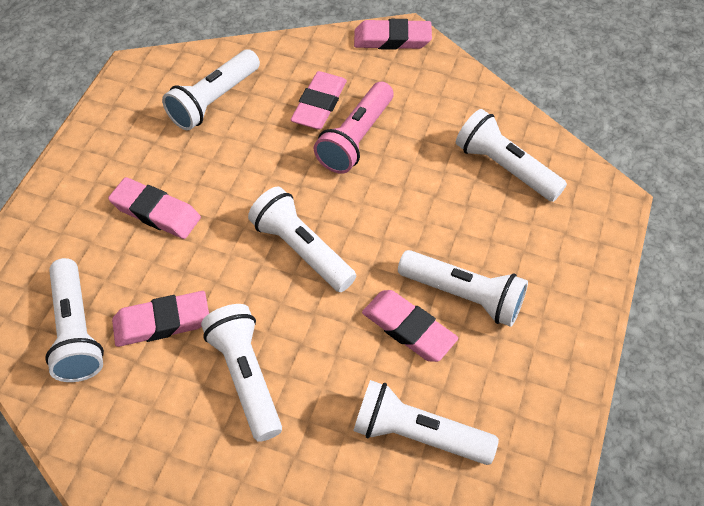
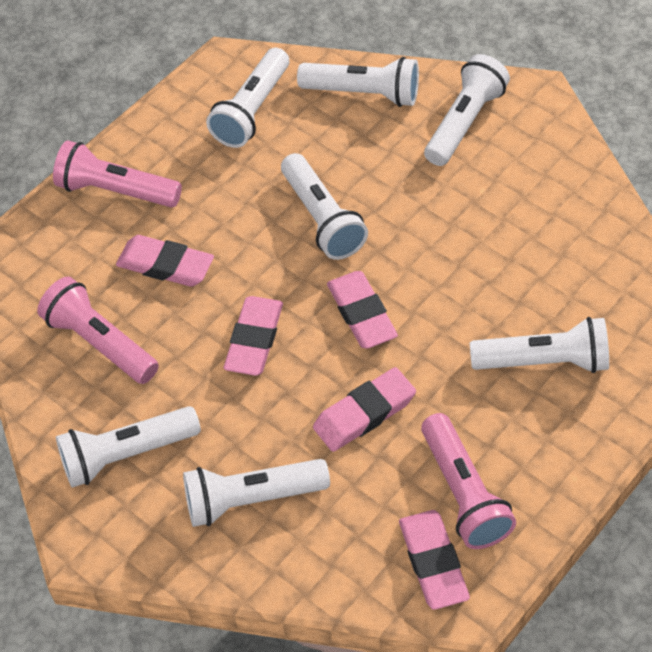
pink flashlight: [314,82,394,174] = 1 -> [37,277,159,384] [53,140,182,207] [421,413,516,549] = 3

